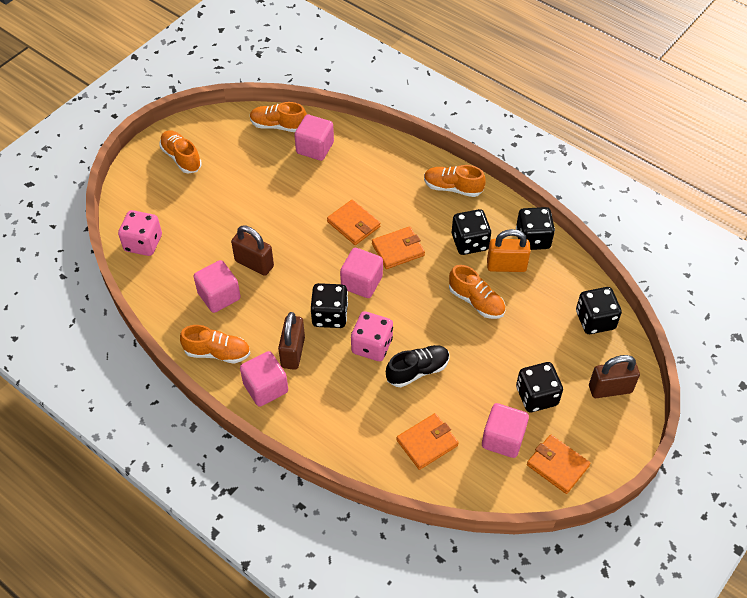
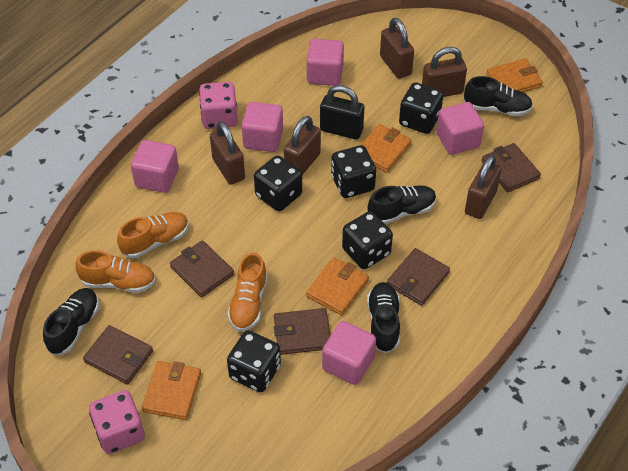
black padlock: none = 0 -> [320,85,364,140] = 1
black shoe: [386,345,450,387] = 1 -> [43,288,99,355] [367,282,400,353] [368,185,436,224] [464,76,533,116] = 4
brown padlock: [231,226,274,276] [278,312,305,370] [589,355,640,398] = 3 -> [210,121,245,185] [284,116,321,175] [380,18,414,79] [422,47,467,97] [465,155,502,219] = 5
brown wallet: none = 0 -> [83,325,153,385] [170,240,234,298] [274,308,331,355] [387,248,450,306] [481,143,541,192] = 5
orange padlock: [487,229,531,272] = 1 -> none = 0
orange shoe: [159,130,202,173] [180,325,250,364] [250,102,307,132] [424,165,486,197] [449,265,505,319] = 5 -> [76,250,156,293] [117,212,189,258] [227,252,268,332] = 3

